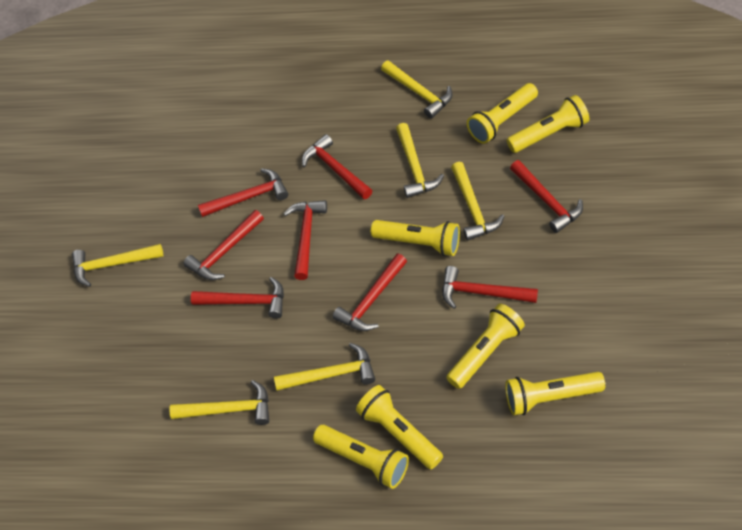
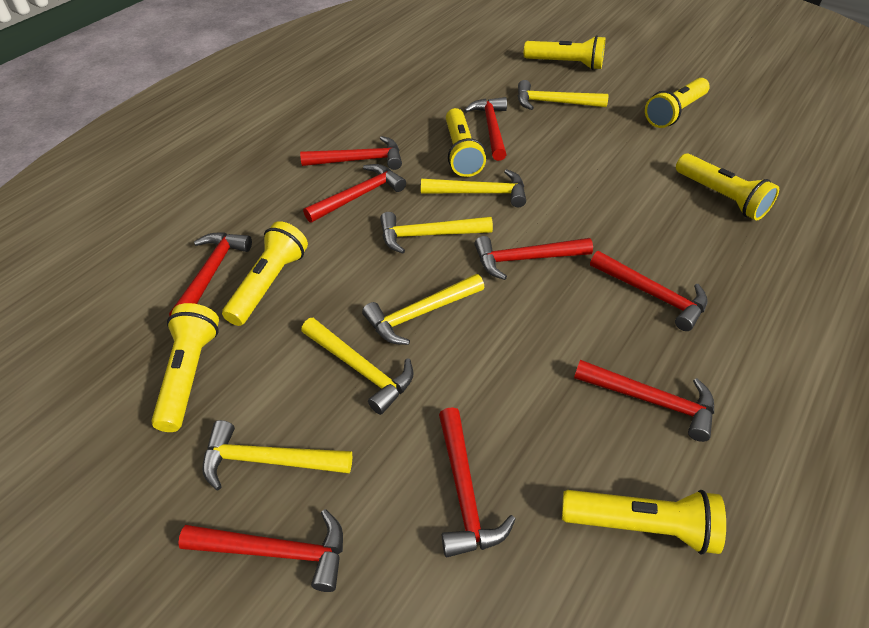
red hammer: [183,210,264,280] [191,277,284,319] [198,168,288,217] [284,200,327,280] [302,134,373,199] [333,254,407,331] [442,266,538,309] [510,160,583,233] = 8 -> [169,232,252,316] [178,509,343,592] [300,136,402,170] [303,164,406,223] [439,407,516,557] [464,97,507,161] [474,236,593,280] [574,360,714,442] [590,251,707,331] = 9

